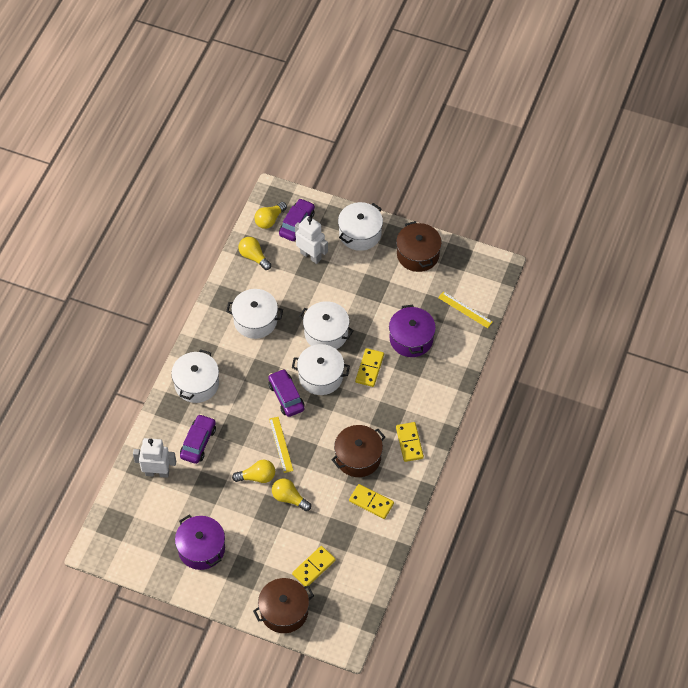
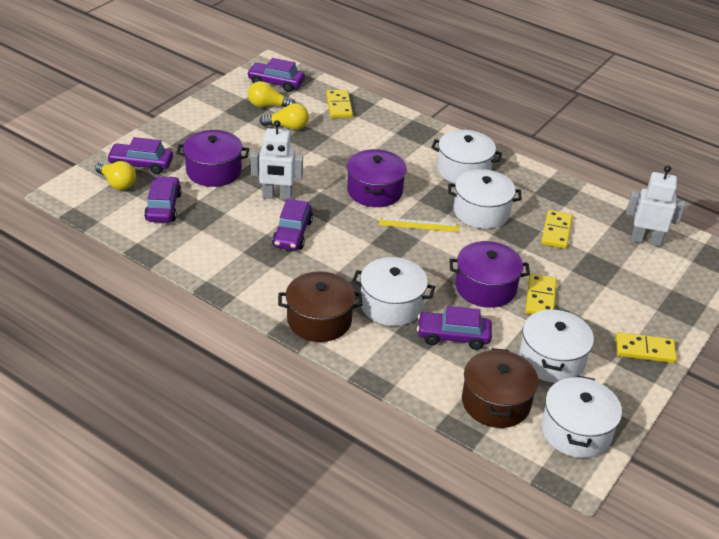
brown pot: [253,578,314,633] [332,425,385,477] [396,221,442,272] = 3 -> [278,271,362,342] [462,348,539,428] = 2
purple car: [180,414,216,464] [268,369,304,417] [279,198,315,241] = 3 -> [107,137,173,174] [144,176,182,223] [247,58,305,92] [272,199,313,250] [417,306,492,350] = 5
purple pot: [175,515,225,570] [389,305,436,357] = 2 -> [176,130,249,187] [347,149,407,207] [449,241,530,308] = 3
yellow light bulb: [232,460,275,483] [238,237,271,270] [254,202,287,229] [272,478,311,511] = 4 -> [95,161,136,190] [248,81,295,107] [260,103,309,130] = 3
yellow ruler: [269,417,293,473] [438,291,493,328] = 2 -> [379,217,459,232] = 1

